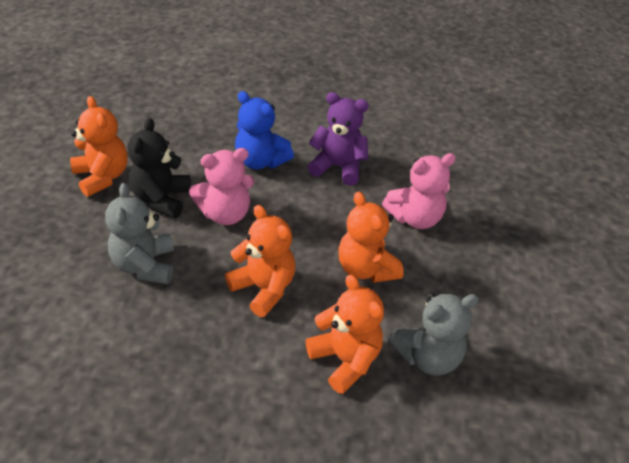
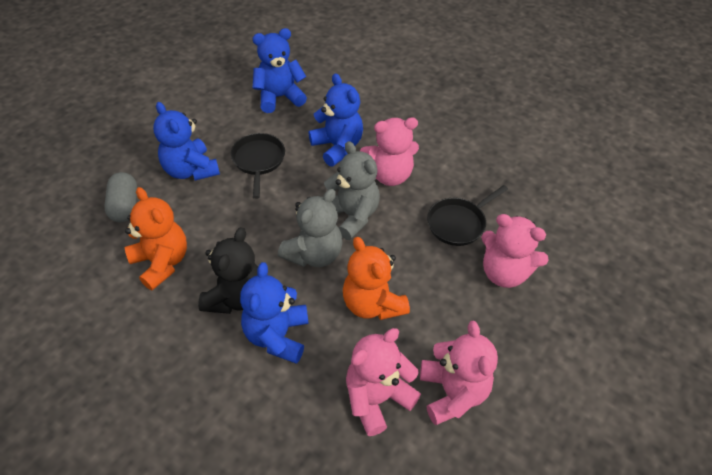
black pan: none = 0 -> [231,133,285,199] [427,185,508,246] = 2
blue teddy bear: [235,91,294,169] = 1 -> [153,102,220,181] [240,262,308,364] [253,28,307,113] [309,73,363,167] = 4
grey capsule: none = 0 -> [104,172,137,223] = 1
orange teddy bear: [70,96,128,197] [225,205,295,317] [306,274,384,394] [338,192,404,283] = 4 -> [125,187,187,291] [343,237,410,320] = 2
pink teddy bear: [189,148,255,225] [382,153,456,229] = 2 -> [346,328,421,436] [360,117,419,186] [420,321,498,425] [481,214,549,288] = 4
purple teddy bear: [308,92,369,186] = 1 -> none = 0

